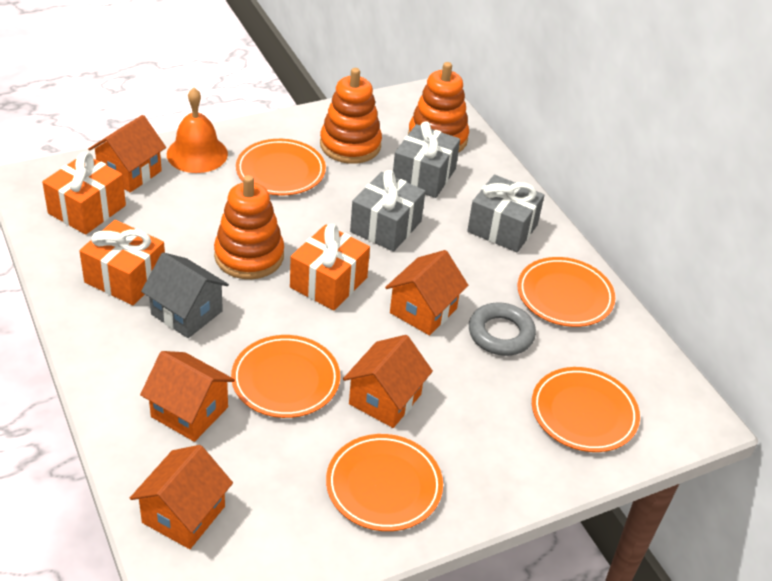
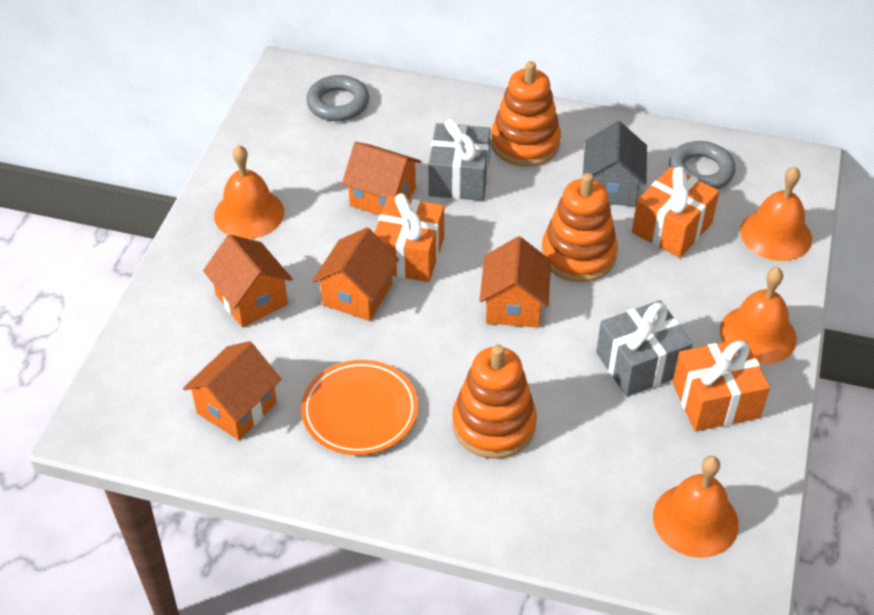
grey gift: [350,170,425,252] [393,121,460,198] [467,175,544,252] = 3 -> [429,119,491,201] [596,300,693,397] = 2
grey ring: [469,303,536,356] = 1 -> [306,75,369,121] [669,141,736,189] = 2
orange bell: [167,88,228,173] = 1 -> [214,145,284,239] [653,456,739,558] [720,267,797,365] [740,167,812,261] = 4
orange plate: [231,335,340,418] [236,139,326,195] [326,434,443,531] [518,257,615,327] [532,367,640,452] = 5 -> [301,360,418,455] = 1

